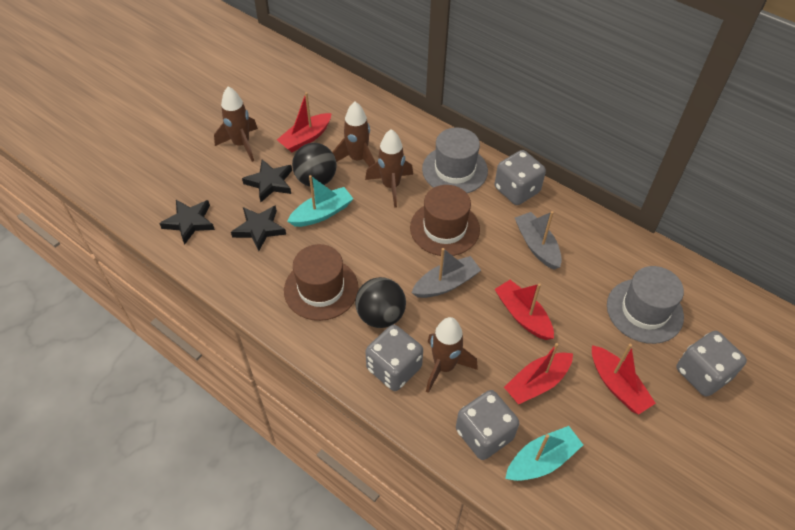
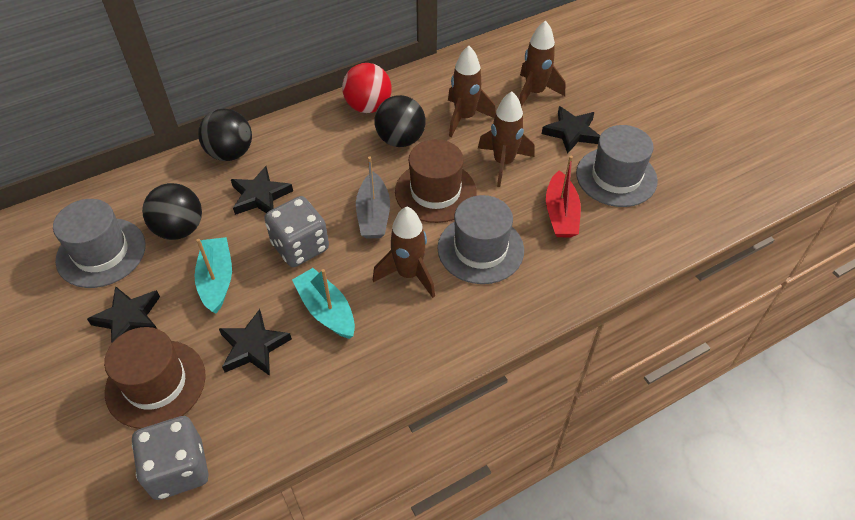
black ball: [292,143,337,187] [355,277,406,328] = 2 -> [142,183,202,240] [198,109,252,161] [374,95,426,147] = 3
black star: [159,200,215,245] [231,205,286,251] [242,159,292,202] = 3 -> [87,286,160,344] [219,309,292,376] [231,166,293,215] [542,106,600,154] = 4
grey boat: [411,248,481,298] [515,211,562,270] = 2 -> [356,157,390,239] = 1
grey dice: [365,325,423,391] [456,390,519,460] [495,150,546,205] [677,331,747,397] = 4 -> [132,416,208,500] [264,196,329,267] = 2
grey hat: [422,127,488,193] [607,266,684,344] = 2 -> [53,199,146,288] [438,195,524,284] [576,125,658,207] = 3
red ball: none = 0 -> [342,63,392,113] = 1
red boat: [277,92,332,152] [495,280,554,340] [504,343,573,404] [592,344,656,414] = 4 -> [546,156,581,237] = 1

